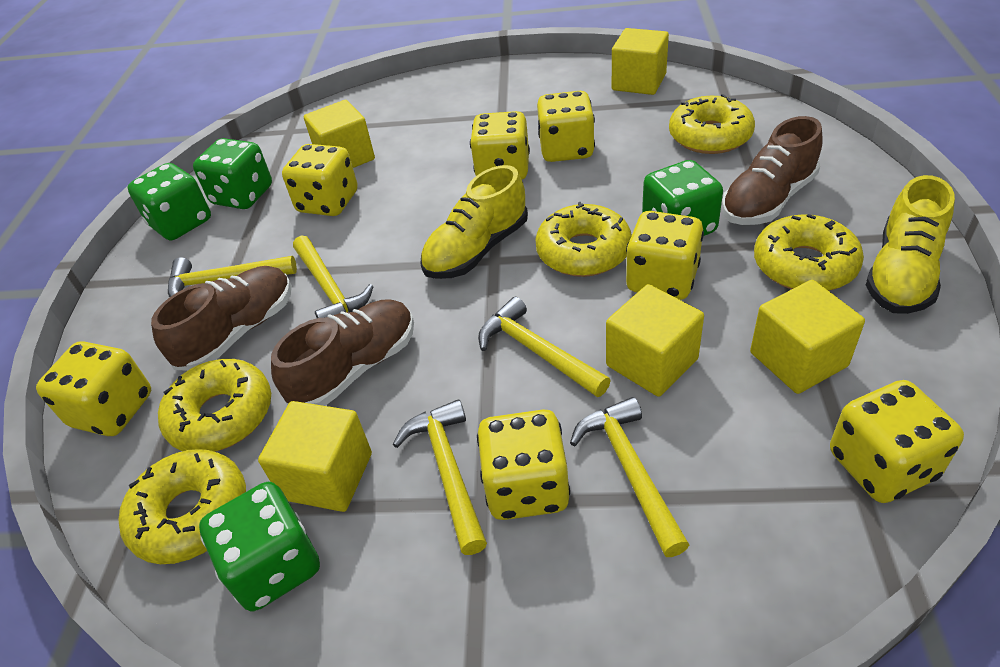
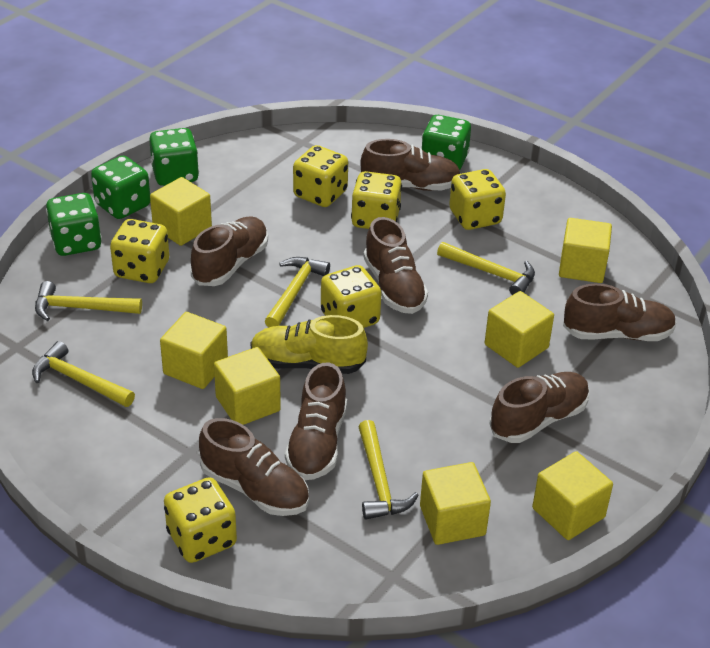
brown shoe: [151,266,292,371] [271,299,414,406] [721,116,823,225] = 3 -> [191,216,268,286] [199,418,309,516] [285,363,347,480] [360,139,460,191] [364,217,428,314] [489,372,590,443] [563,284,677,341] = 7
yellow cube: [258,401,372,512] [304,100,375,168] [606,284,704,397] [612,28,669,95] [750,280,865,394] = 5 -> [150,177,212,246] [160,312,228,389] [214,347,281,425] [420,462,491,545] [485,291,554,368] [532,451,613,540] [559,218,612,283] = 7
yellow dice: [36,341,151,436] [282,144,358,216] [470,111,530,179] [477,410,570,520] [537,91,595,162] [626,211,704,300] [830,380,964,503] = 7 -> [110,219,169,283] [164,477,237,563] [293,145,348,207] [321,265,381,328] [351,171,402,229] [449,169,506,230] = 6
yellow donut: [118,449,246,564] [158,359,271,452] [535,202,632,277] [669,94,755,154] [754,214,864,291] = 5 -> none = 0
yellow shoe: [420,165,528,279] [866,175,955,314] = 2 -> [251,315,368,374] = 1

